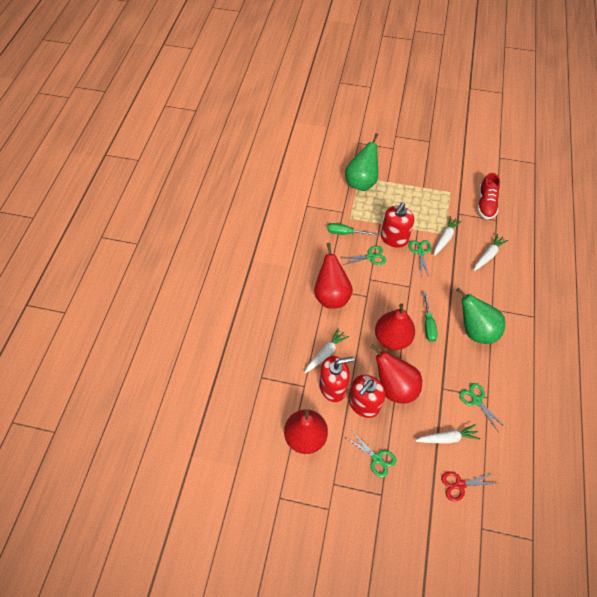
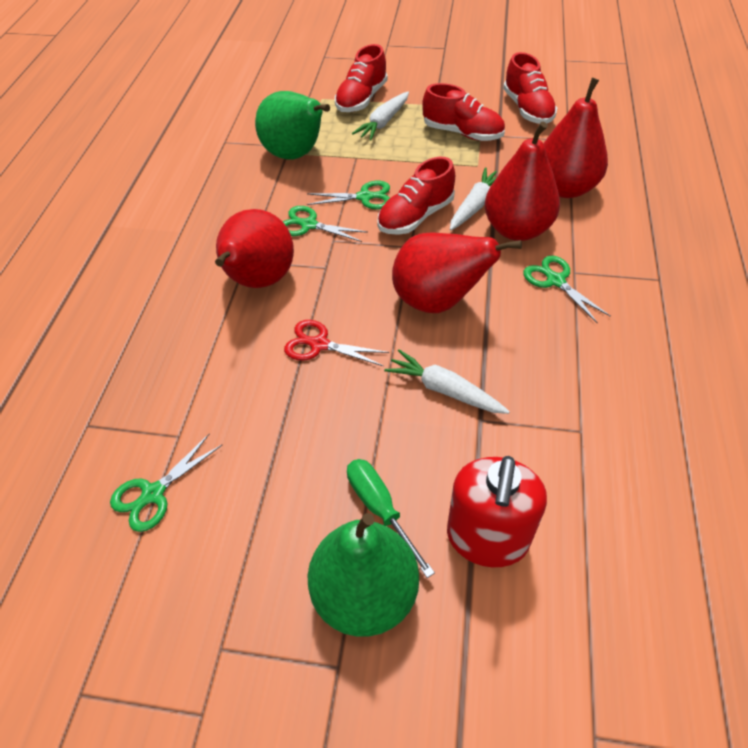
green screwdriver: [327,223,377,236] [423,292,438,342] = 2 -> [347,459,435,578] = 1
red shoe: [477,173,500,219] = 1 -> [335,44,388,112] [377,157,455,235] [422,83,505,141] [503,52,557,124] = 4
red soap dispenser: [319,356,354,402] [349,375,386,418] [381,203,414,248] = 3 -> [447,456,547,567] = 1
white carrot: [304,328,349,373] [415,424,480,444] [434,216,462,256] [474,234,508,271] = 4 -> [352,92,409,141] [384,349,510,414] [450,167,497,230] = 3

